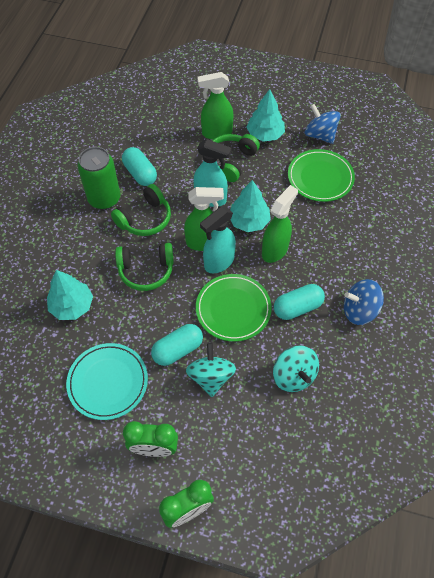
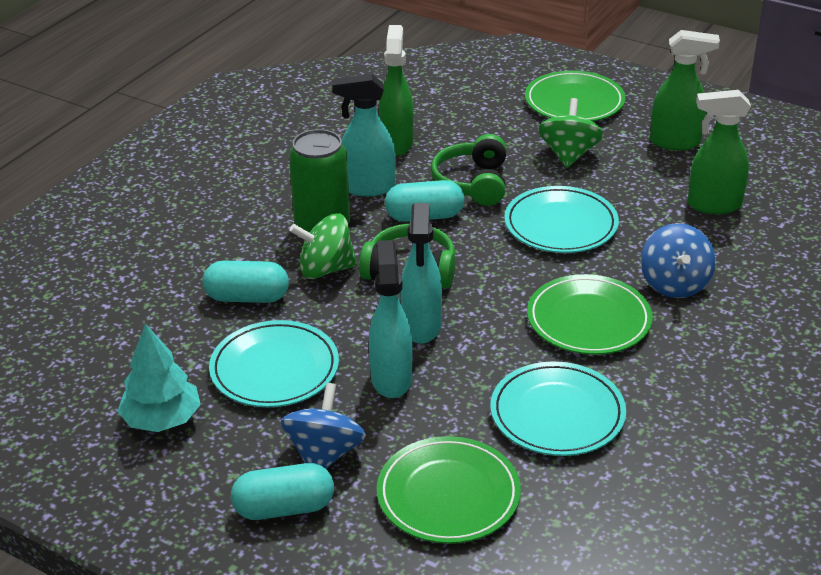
green clock: [123,421,178,457] [159,480,214,528] = 2 -> none = 0
green headphones: [111,184,171,236] [115,243,174,291] [213,134,260,182] = 3 -> [359,224,455,289] [431,134,506,206] = 2
green plate: [196,274,272,342] [288,149,355,202] = 2 -> [377,436,521,544] [525,71,625,122] [527,274,653,355] = 3
green spinning top: none = 0 -> [290,213,357,279] [538,98,604,168] = 2
turquoise plate: [66,343,148,420] = 1 -> [209,320,339,407] [491,362,626,456] [504,186,619,253] = 3
turquoise spinning top: [186,343,236,397] [273,346,319,392] = 2 -> none = 0
turquoise spray bottle: [193,139,232,207] [200,207,236,273] = 2 -> [332,74,396,196] [369,240,413,398] [400,203,442,344] = 3
turquoise tree: [47,270,93,320] [230,180,271,232] [246,89,285,142] = 3 -> [117,323,201,432] = 1

